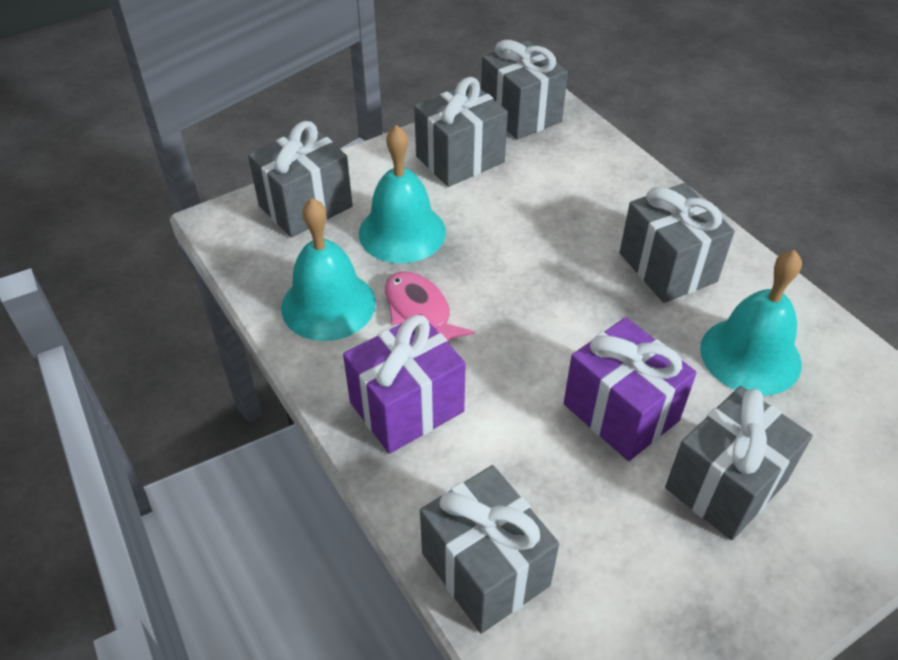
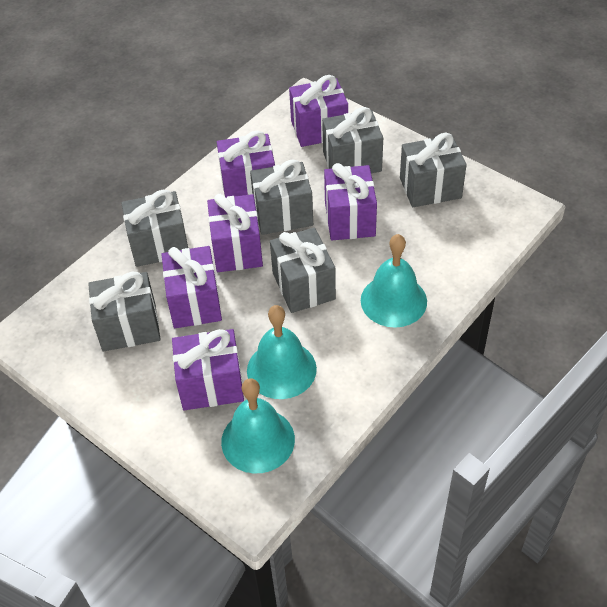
pink fish: [385,272,475,342] = 1 -> none = 0
purple gift: [343,314,466,454] [564,317,697,461] = 2 -> [161,246,222,328] [172,329,244,410] [207,194,263,272] [217,131,275,198] [289,75,348,147] [324,163,377,240] = 6

